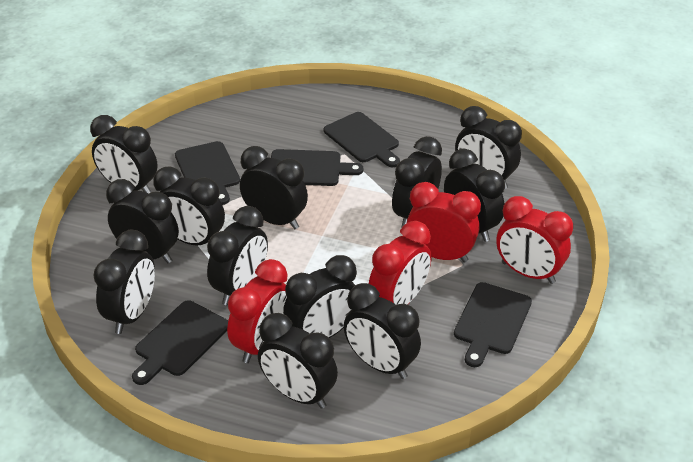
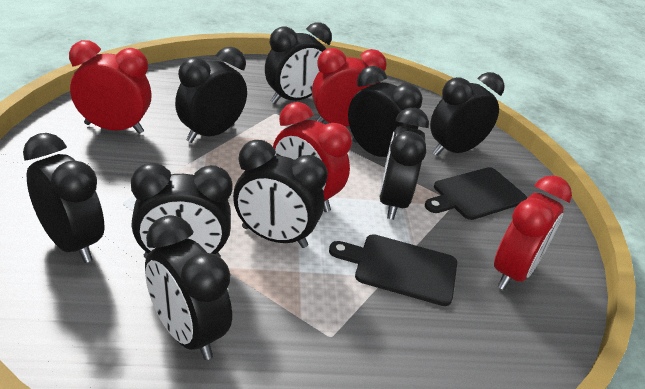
black clock: [90,115,158,194] [93,230,155,334] [106,179,179,263] [153,166,225,246] [207,206,268,305] [240,146,308,229] [258,313,338,409] [283,255,357,338] [344,283,421,379] [392,136,442,228] [444,149,505,242] [455,106,522,189] = 12 -> [23,133,104,263] [131,163,233,259] [145,215,232,360] [175,47,247,143] [233,140,328,248] [265,22,332,104] [348,66,423,157] [379,108,429,220] [430,72,505,156] = 9
black cutting board: [132,300,228,385] [175,141,240,205] [271,149,363,186] [324,112,400,167] [454,282,532,367] = 5 -> [329,234,457,306] [425,167,527,220] = 2

